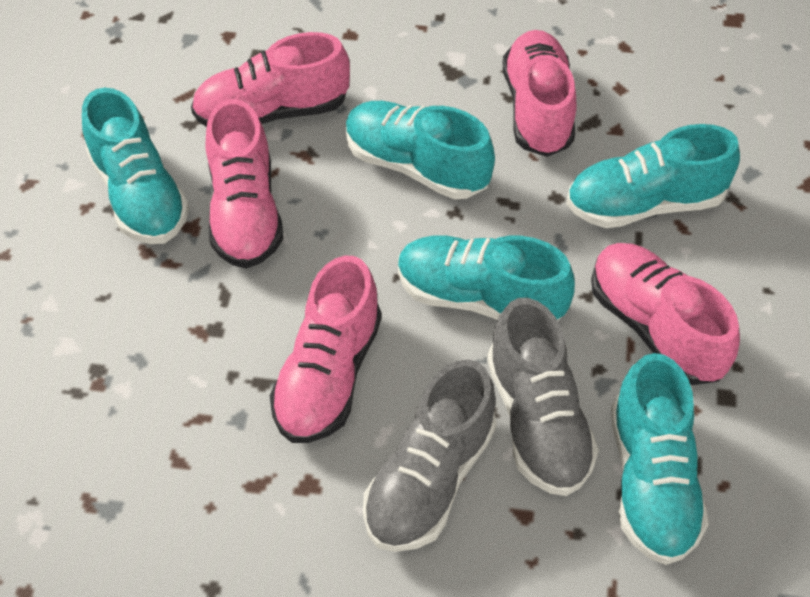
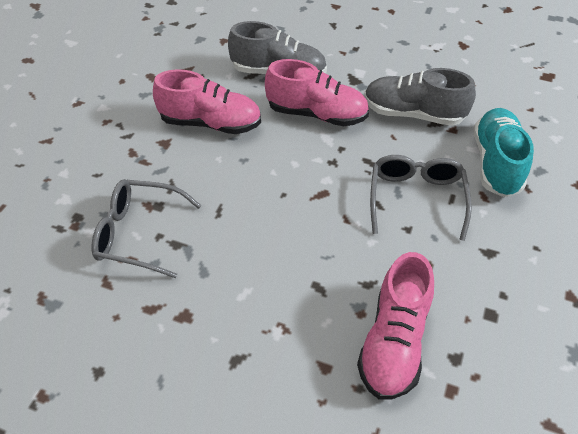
grey glasses: none = 0 -> [91,179,202,278] [370,155,472,241] = 2
pink shoe: [191,32,350,127] [205,99,283,269] [270,256,381,443] [503,30,576,157] [591,243,740,385] = 5 -> [153,69,261,134] [265,59,369,126] [357,252,434,400] = 3
turquoise shoe: [82,88,189,244] [346,101,495,200] [398,235,575,321] [566,124,740,228] [611,353,709,565] = 5 -> [474,108,534,197] = 1

